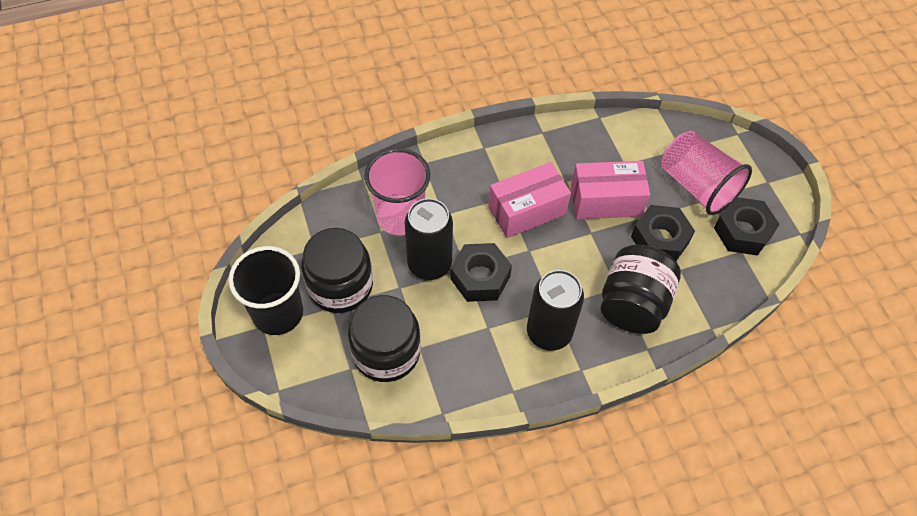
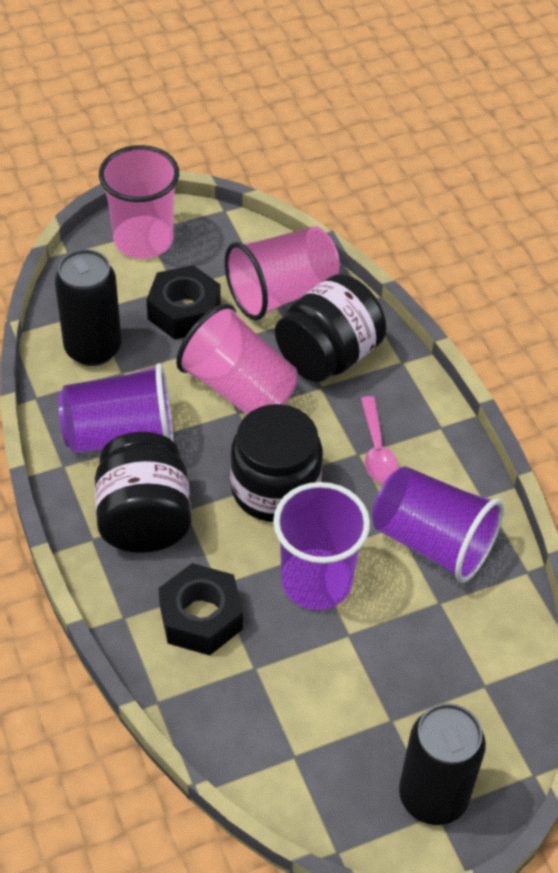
black cup: [229,246,303,335] = 1 -> none = 0
black nut: [450,243,512,302] [631,205,695,261] [714,197,780,256] = 3 -> [146,265,221,339] [158,563,243,656] = 2
pink box: [488,162,571,238] [571,161,650,219] = 2 -> none = 0
pink cup: [364,148,430,235] [661,131,752,215] = 2 -> [99,145,179,259] [176,304,297,415] [224,226,340,320] = 3
pink spoon: none = 0 -> [361,396,398,483] = 1
purple cup: none = 0 -> [58,363,173,452] [273,482,370,610] [372,466,504,583] = 3

